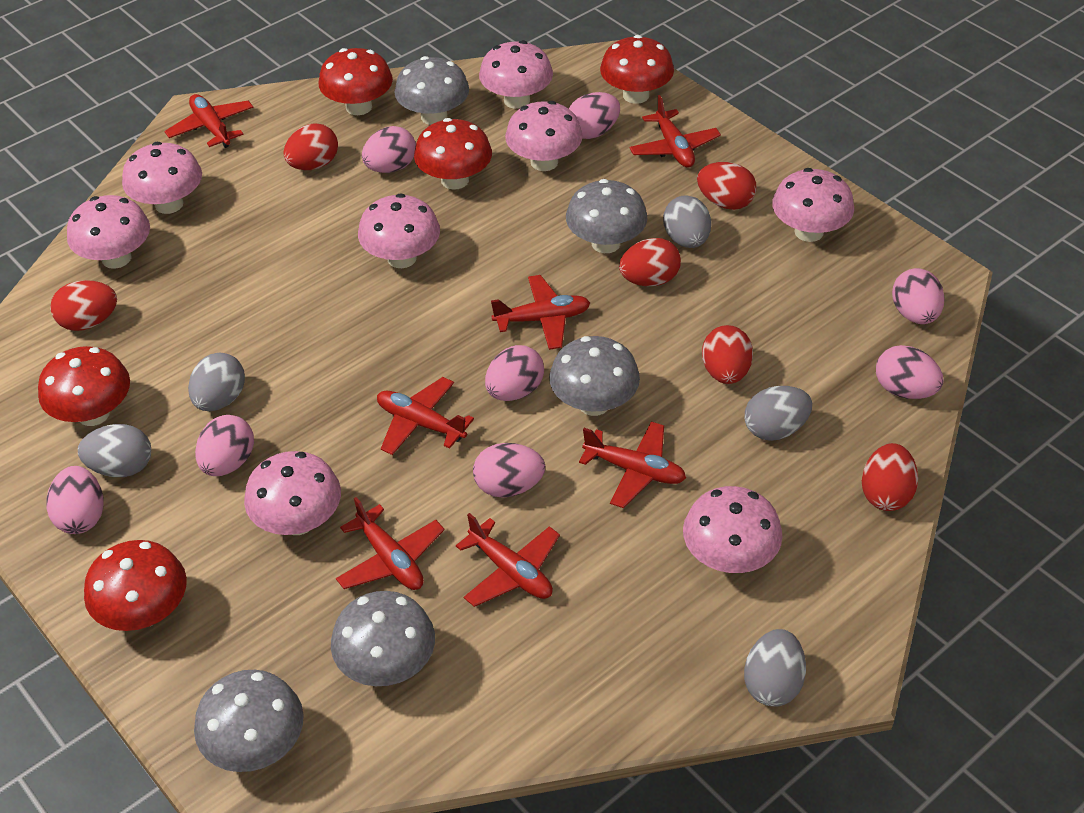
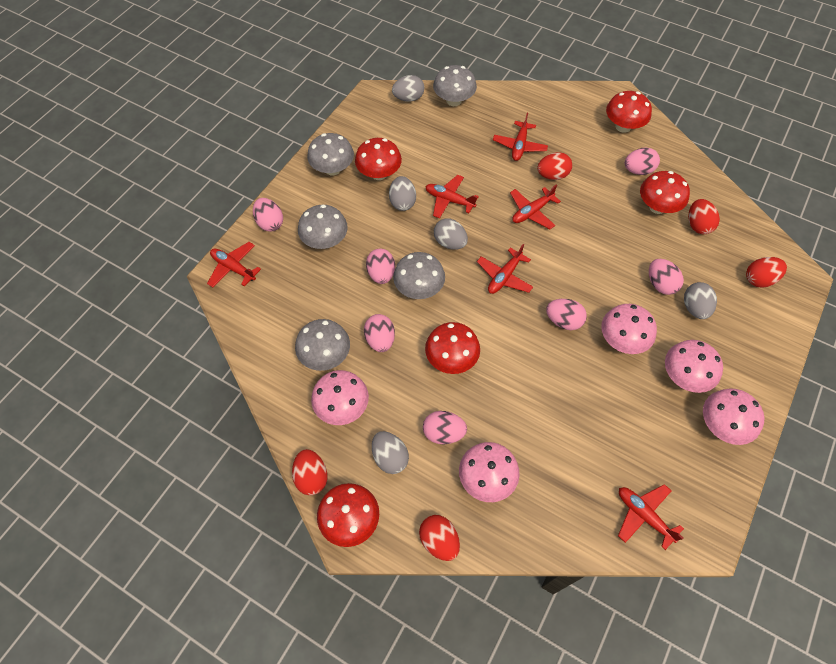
pink egg: [46,466,104,534] [195,415,254,476] [362,126,416,173] [473,443,545,498] [485,345,544,401] [569,92,620,139] [876,345,944,399] [892,268,944,324] = 8 -> [253,198,283,232] [364,314,395,352] [366,249,395,284] [423,411,467,444] [546,299,587,330] [625,147,660,175] [649,259,684,295] = 7
pink mushroom: [67,195,150,269] [122,142,202,214] [244,451,341,535] [358,193,440,268] [479,40,553,109] [505,101,583,171] [683,486,782,573] [772,168,854,242] = 8 -> [311,370,369,425] [459,442,520,502] [601,304,657,354] [665,340,723,393] [703,389,765,445] = 5
red egg: [50,280,117,331] [283,123,338,170] [619,238,681,286] [697,162,757,210] [702,325,753,384] [862,443,918,511] = 6 -> [292,449,327,495] [419,515,460,561] [537,152,572,180] [688,199,720,234] [746,257,787,288] = 5
red plane: [164,94,254,148] [336,497,444,590] [377,377,474,455] [456,513,560,607] [491,275,590,350] [579,421,686,508] [629,95,721,168] = 7 -> [207,242,261,288] [425,175,479,218] [477,244,533,294] [493,113,548,161] [510,185,561,229] [618,484,684,550] = 6

